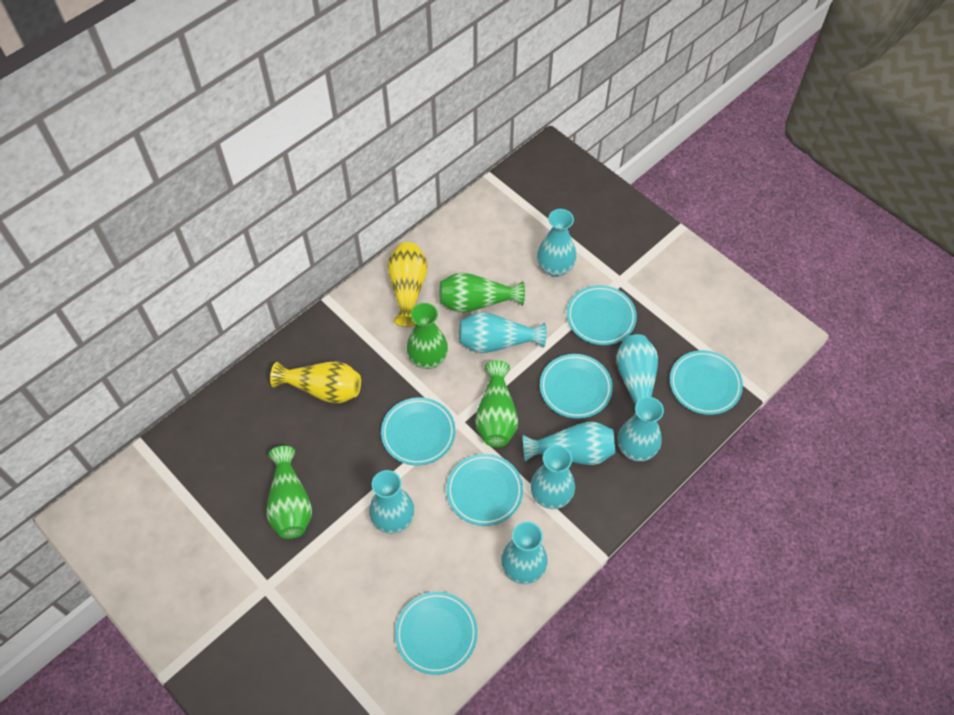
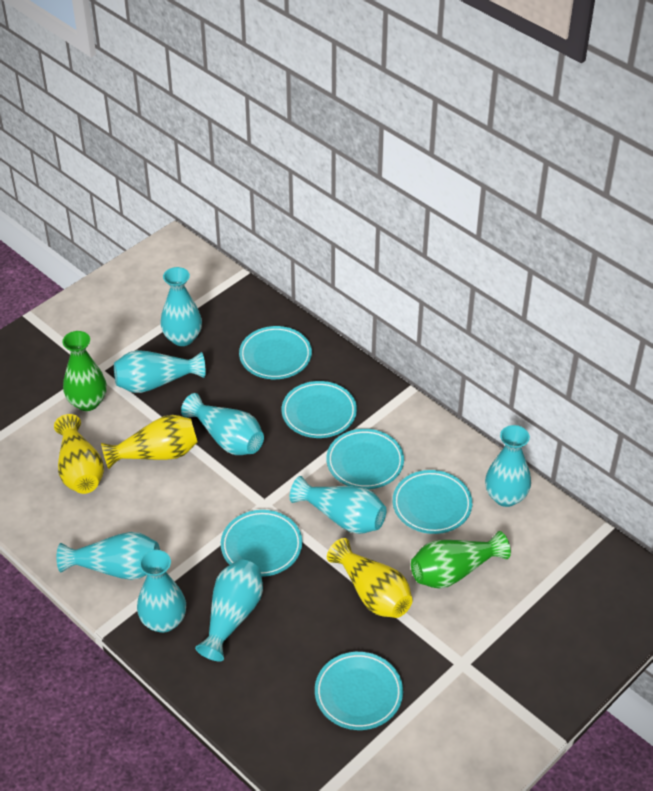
green vase: [266,446,312,539] [406,303,448,369] [440,272,525,313] [475,360,518,447] = 4 -> [62,331,107,411] [411,531,511,588] = 2
yellow vase: [270,361,361,403] [388,242,427,327] = 2 -> [54,414,104,494] [101,415,198,469] [327,538,413,618] = 3

